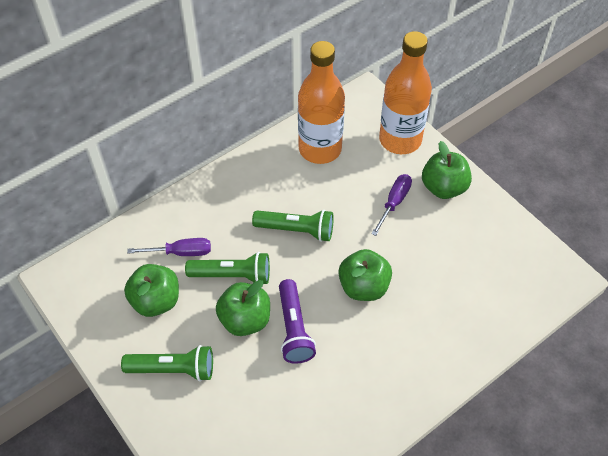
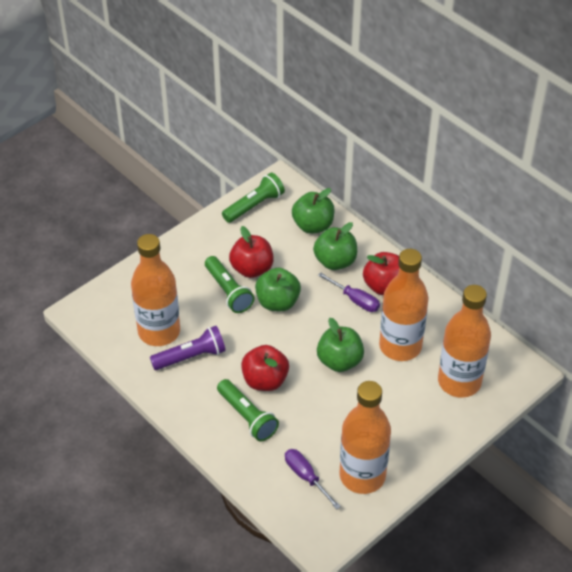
orange bottle: [298,41,345,164] [379,31,432,154] = 2 -> [131,234,180,346] [340,381,391,494] [379,249,429,361] [438,285,491,398] = 4
red apple: none = 0 -> [229,226,274,278] [241,345,289,391] [363,252,399,295] = 3

